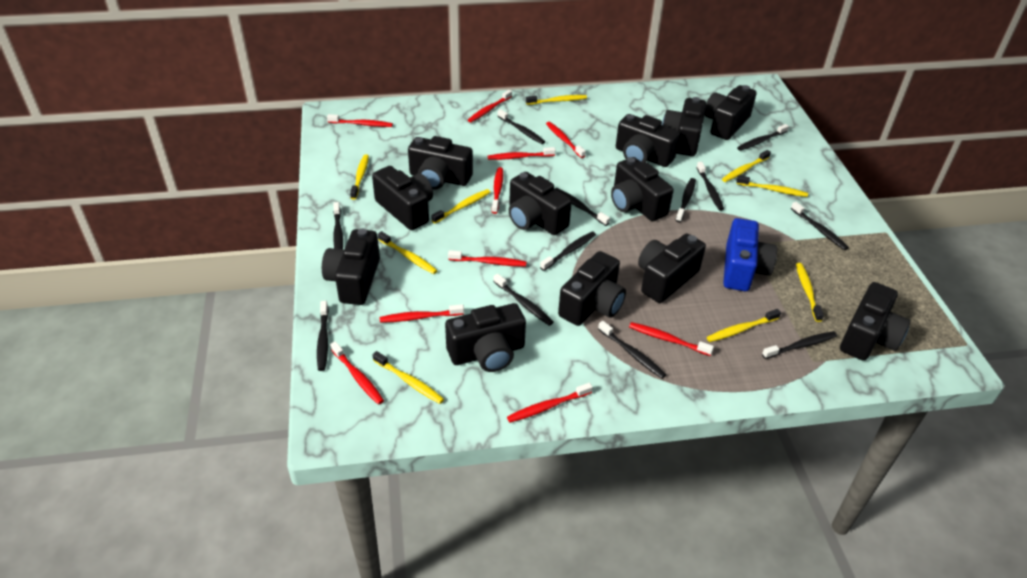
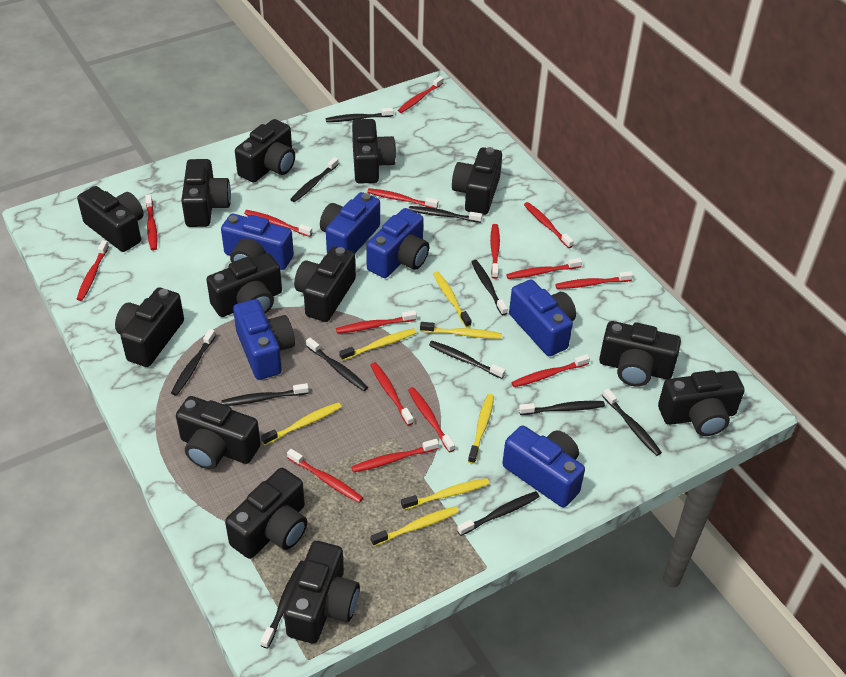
black camera: [322,229,380,305] [372,166,433,230] [408,136,473,190] [445,303,526,372] [509,172,572,235] [558,251,626,326] [611,157,674,221] [616,114,680,167] [638,233,706,303] [662,97,707,156] [704,85,757,140] [840,282,911,361] = 12 -> [77,186,144,252] [115,287,184,367] [176,396,261,469] [181,159,231,227] [206,253,282,317] [225,468,307,559] [235,119,295,183] [284,541,360,644] [294,246,356,322] [352,119,396,184] [452,147,502,215] [599,321,681,387] [658,370,745,436] = 13
blue camera: [723,218,777,291] = 1 -> [221,214,294,270] [233,299,295,380] [320,192,380,253] [366,208,429,278] [502,425,585,507] [509,279,576,356] = 6
red toothbrush: [327,114,393,127] [330,341,384,405] [380,304,464,323] [448,250,527,267] [468,90,512,122] [488,147,555,160] [492,167,503,214] [507,383,593,423] [546,122,586,158] [629,322,714,356] = 10 -> [77,240,109,301] [145,194,157,250] [244,210,312,237] [287,449,363,503] [336,310,417,334] [351,439,439,473] [367,188,439,209] [370,362,413,426] [398,76,444,113] [408,387,455,452] [490,224,500,279] [506,258,582,279] [511,354,590,387] [524,202,574,248] [555,271,633,289] = 15
yellow toothbrush: [350,154,369,200] [373,351,444,404] [378,231,438,274] [431,189,490,224] [526,95,587,105] [707,309,781,342] [722,150,771,182] [736,175,808,197] [796,263,824,322] = 9 -> [261,402,342,445] [339,328,417,361] [370,506,459,546] [401,478,490,510] [420,322,502,339] [433,272,472,328] [468,394,494,464] = 7

